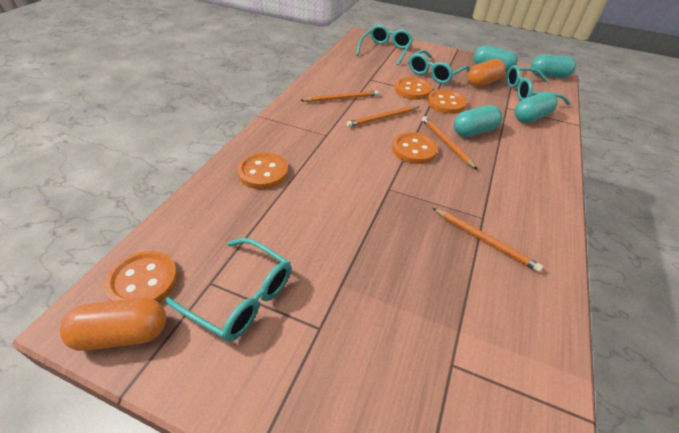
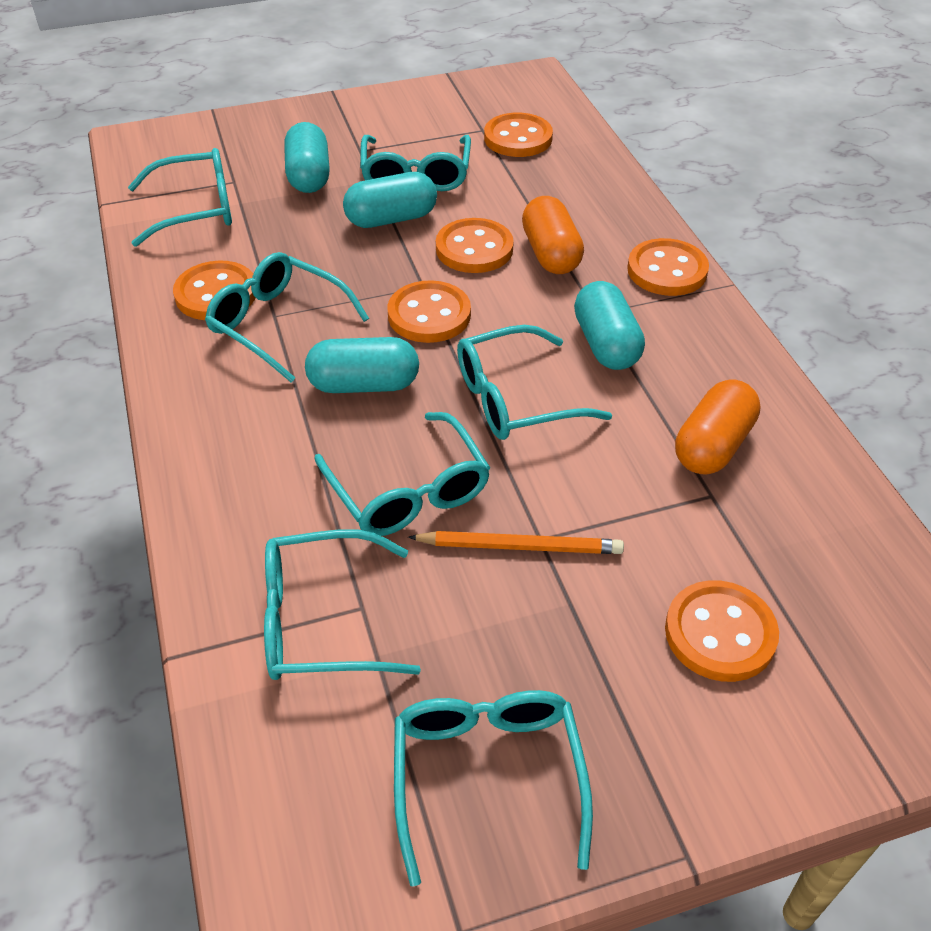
orange button: [104,251,178,302] [237,152,288,189] [392,132,438,164] [395,77,432,100] [427,89,467,114] = 5 -> [173,261,256,320] [387,280,471,343] [436,218,514,273] [484,113,553,157] [627,238,709,296] [665,580,779,682] = 6
orange pencil: [300,90,379,102] [346,106,419,127] [422,116,477,169] [433,208,543,272] = 4 -> [408,531,624,554] = 1
turquoise glasses: [165,238,291,342] [356,25,413,65] [409,50,470,84] [506,65,570,105] = 4 -> [128,148,232,247] [205,252,369,382] [264,529,421,680] [314,412,490,536] [360,135,471,191] [394,690,593,886] [457,325,612,440] = 7

